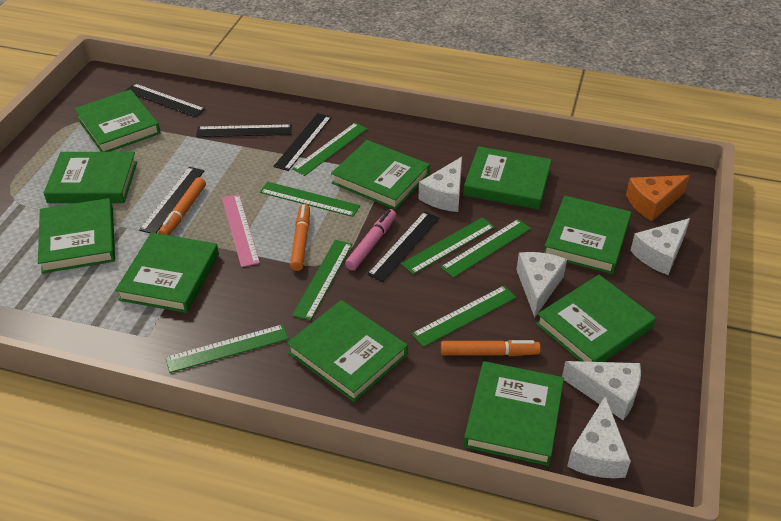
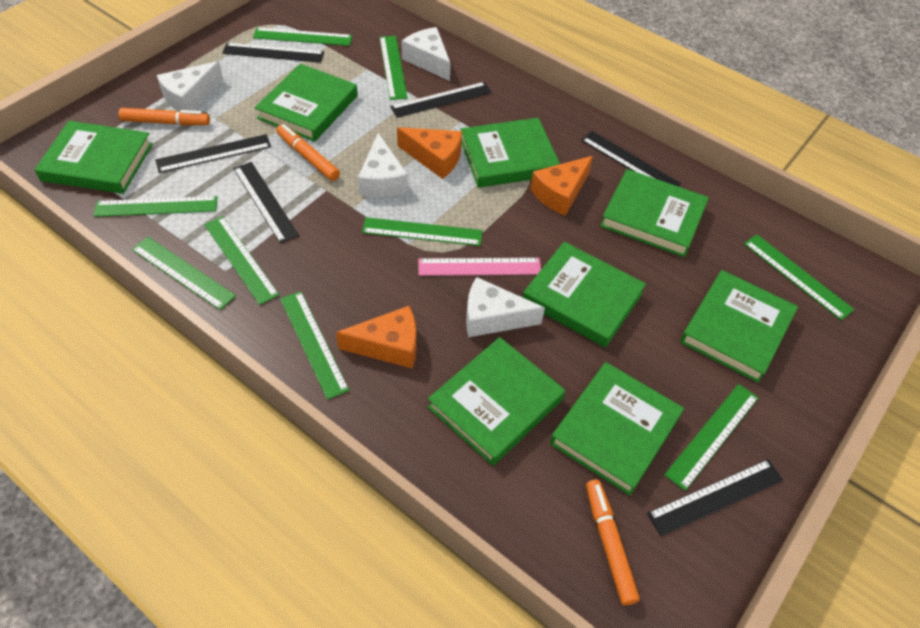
black ruler: [125,83,205,117] [139,167,205,233] [196,124,292,137] [273,113,332,171] [367,212,440,282] = 5 -> [155,134,271,173] [222,43,324,63] [233,162,299,243] [390,82,492,118] [581,131,681,187] [647,459,783,536] = 6
green book: [38,198,115,274] [44,152,137,203] [74,90,160,152] [115,232,219,313] [287,300,408,402] [331,140,430,210] [463,146,552,210] [464,361,564,466] [536,275,656,362] [544,196,632,274] = 10 -> [35,121,153,194] [255,64,358,142] [428,337,565,466] [460,118,560,188] [523,242,646,348] [550,362,684,495] [600,169,709,257] [680,270,798,383] = 8
green ruler: [165,324,289,373] [260,182,360,217] [292,123,368,176] [292,240,352,321] [401,217,495,274] [411,286,517,347] [441,219,531,278] = 7 -> [93,196,218,217] [132,237,236,310] [204,216,279,305] [253,27,352,46] [280,291,349,400] [362,217,483,246] [379,36,408,100] [664,384,759,491] [744,234,854,320] = 9
orange cheese: [626,175,690,221] = 1 -> [336,306,416,369] [397,127,462,179] [530,156,593,216] = 3
pink marker: [345,209,396,270] = 1 -> none = 0
white cheese: [419,157,462,212] [516,252,567,317] [562,361,641,420] [567,396,631,478] [630,218,690,275] = 5 -> [157,61,223,112] [358,133,408,197] [402,27,451,81] [466,277,545,337] = 4

